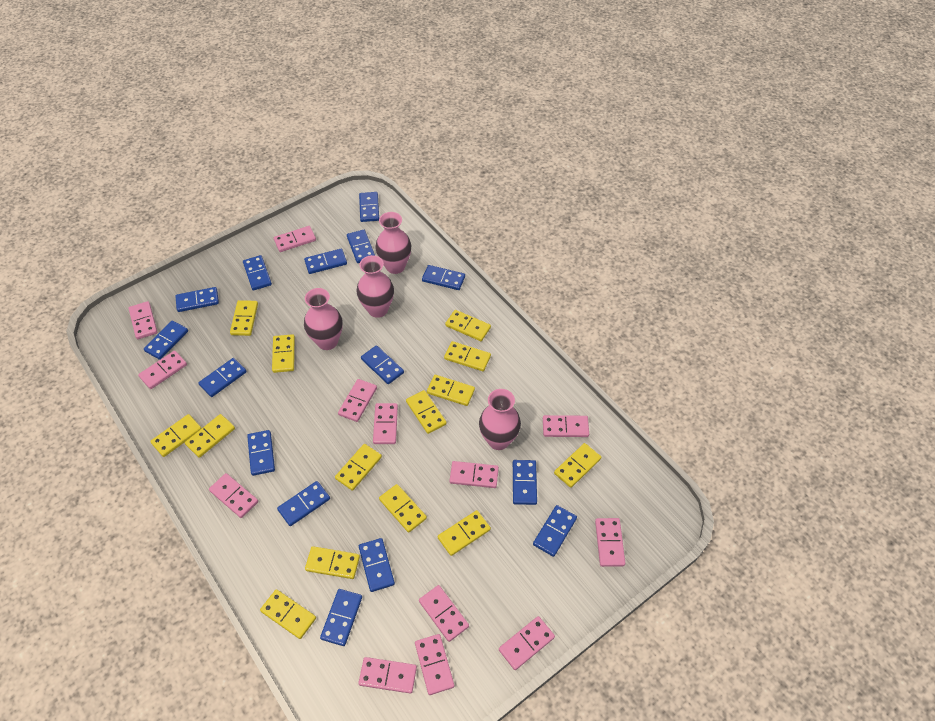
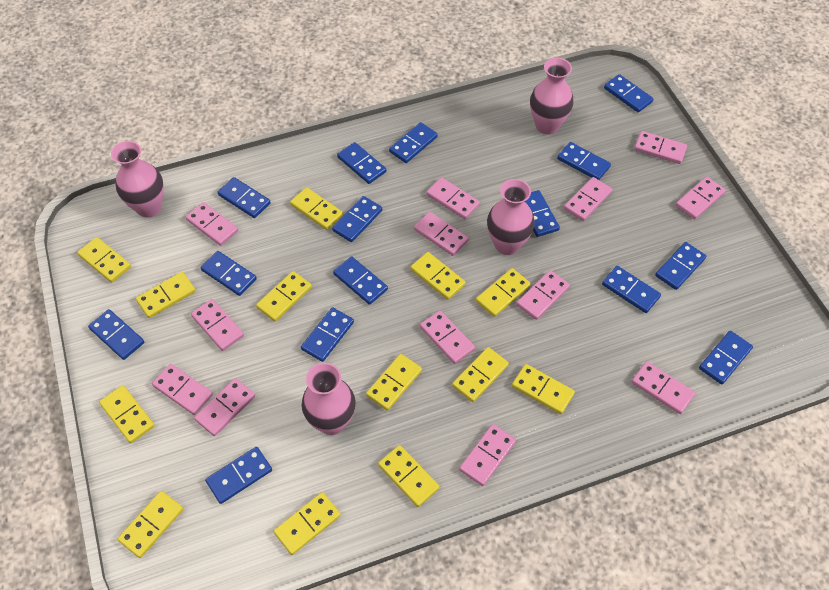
yellow domino: [150,414,202,457] [185,414,235,458] [230,300,258,336] [260,589,316,639] [272,334,295,373] [305,546,360,579] [335,444,382,491] [379,484,427,533] [406,390,447,434] [427,375,475,406] [438,510,491,556] [444,341,491,371] [445,310,491,341] [554,443,601,488] = 14 -> [77,237,131,283] [99,385,155,443] [118,491,183,558] [136,272,196,318] [256,271,312,322] [273,492,341,555] [290,187,343,230] [366,354,422,411] [378,445,440,507] [410,252,466,300] [452,347,509,402] [476,268,531,317] [512,364,575,414] = 13

